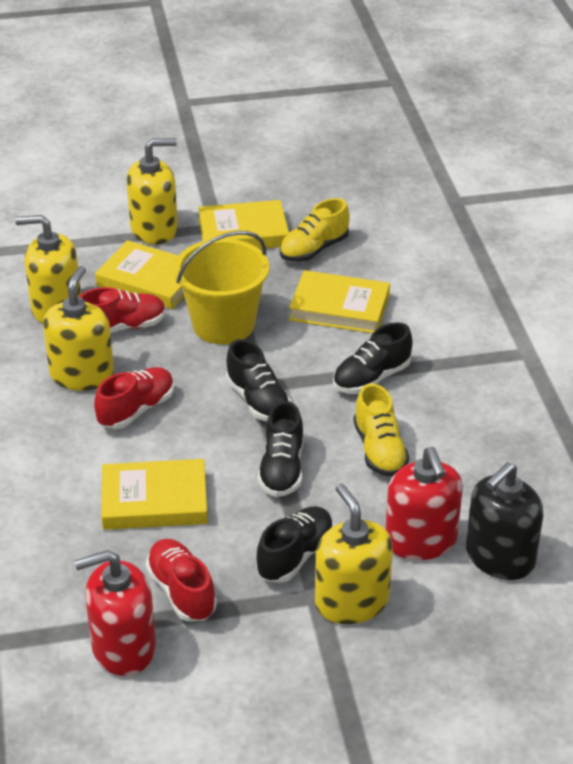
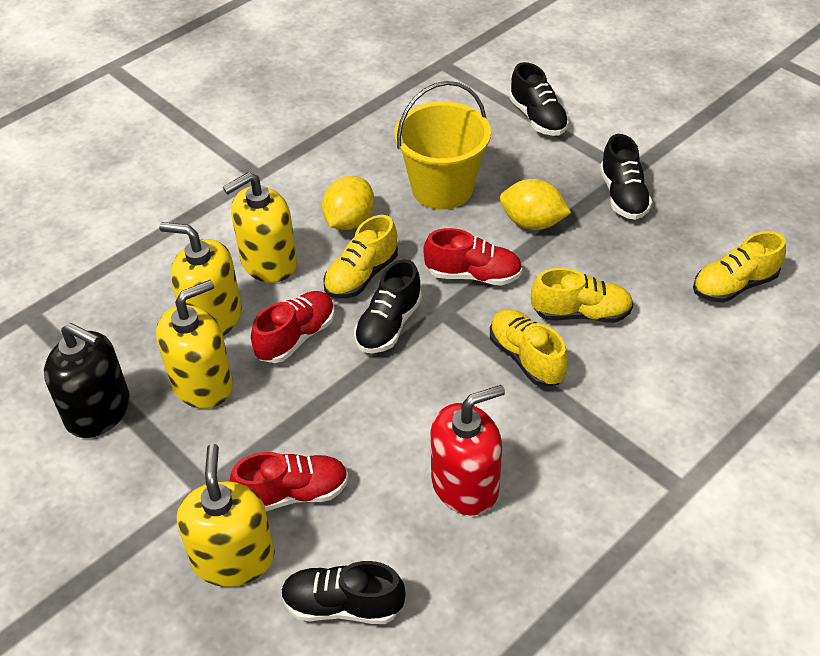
red soap dispenser: [74,550,156,676] [385,447,463,560] = 2 -> [431,385,505,515] = 1
yellow book: [95,240,184,309] [101,459,208,530] [198,200,289,249] [289,270,390,333] = 4 -> none = 0
yellow lemon: none = 0 -> [322,176,374,230] [500,179,571,230] = 2
yellow shoe: [280,198,350,262] [353,384,409,477] = 2 -> [323,215,398,298] [490,309,568,387] [531,268,634,323] [693,231,786,303] = 4

